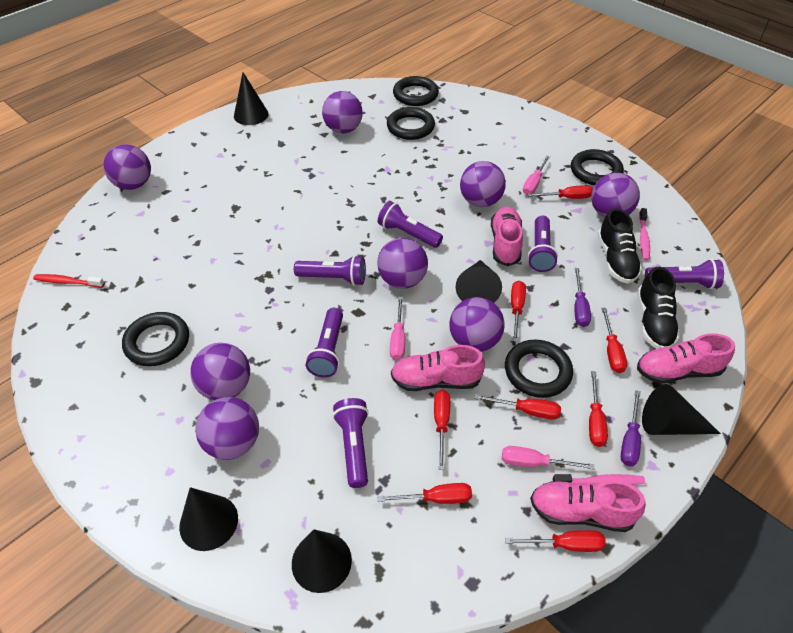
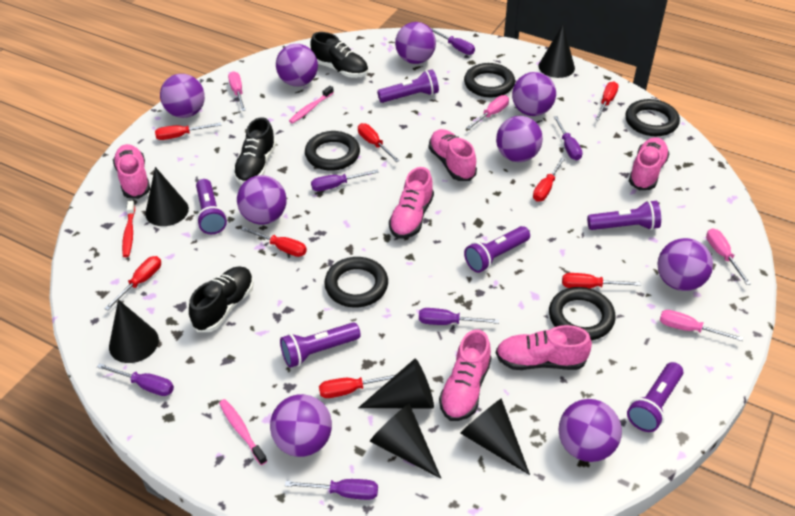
black cone: [179,487,238,551] [234,72,269,125] [292,529,352,593] [456,260,502,303] [642,384,721,435] = 5 -> [109,300,159,363] [145,167,189,226] [358,359,434,408] [370,404,441,479] [460,398,530,475] [538,25,575,78] = 6
black shoe: [597,208,642,284] [637,267,680,349] = 2 -> [189,266,254,332] [233,117,276,184] [310,32,368,78] = 3
pink screwdriver: [390,297,405,360] [502,446,594,470] [523,156,550,195] = 3 -> [228,71,245,111] [466,95,509,129] [660,310,743,341] [706,228,751,285] = 4
pink shoe: [391,345,485,391] [491,207,523,266] [530,481,646,532] [637,333,735,384] = 4 -> [113,144,150,199] [389,167,434,238] [429,129,477,181] [439,329,492,421] [496,325,592,370] [629,137,669,190] = 6
purple ball: [103,144,151,190] [190,343,250,400] [195,397,259,460] [322,91,363,133] [377,238,428,289] [449,297,505,352] [460,161,506,207] [591,173,640,217] = 8 -> [160,74,205,118] [237,175,287,225] [270,394,332,457] [276,44,318,87] [395,22,436,64] [496,116,543,162] [512,72,556,116] [558,399,622,462] [658,238,713,291] = 9
purple screwdriver: [574,268,591,327] [621,390,641,466] = 2 -> [97,363,174,396] [285,479,378,500] [311,169,379,191] [419,308,499,325] [431,28,475,55] [554,116,583,160] = 6

